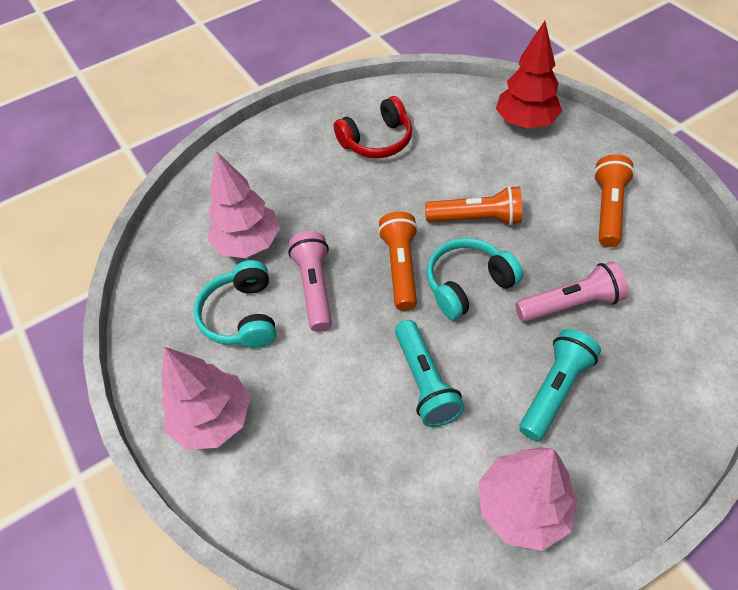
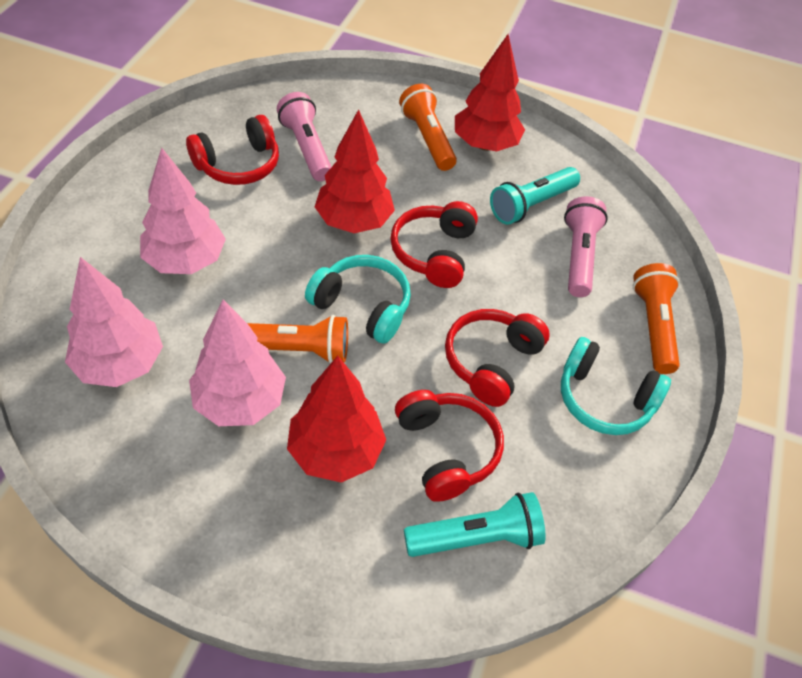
red headphones: [334,96,412,158] = 1 -> [186,115,279,185] [390,201,478,288] [395,390,504,502] [445,309,550,407] = 4
red tree: [496,21,562,129] = 1 -> [287,356,386,483] [315,109,395,233] [455,34,525,152] = 3

